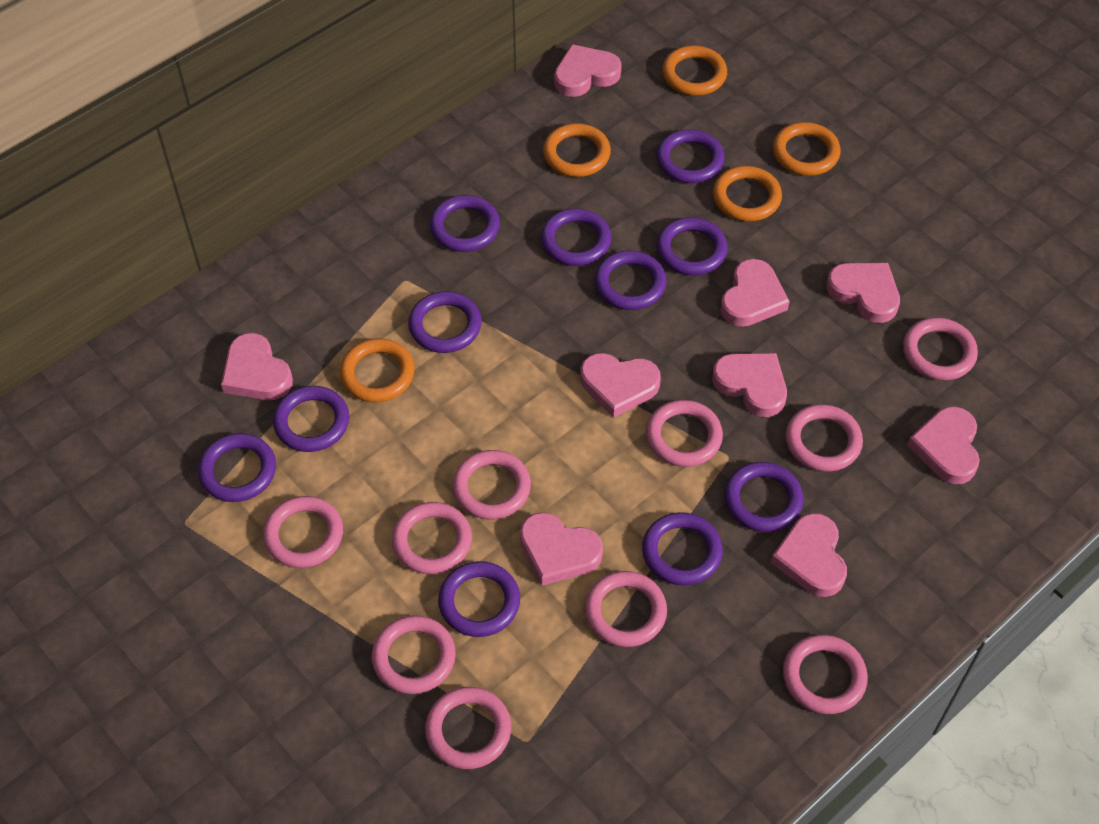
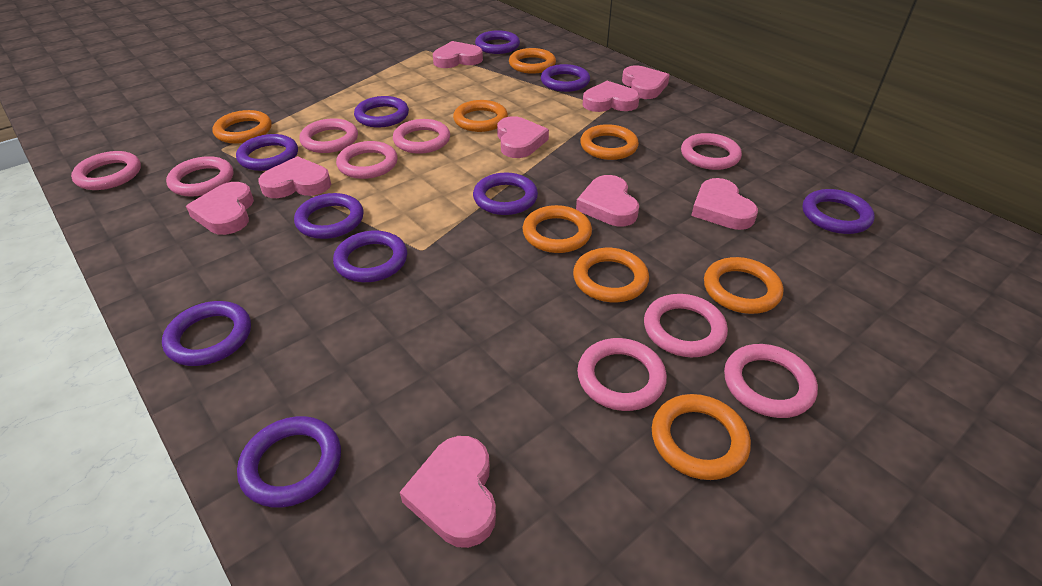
orange ring: [340,339,415,402] [543,123,611,177] [662,45,727,96] [713,166,782,221] [773,122,841,176] = 5 -> [212,110,272,144] [453,100,508,132] [509,48,556,74] [523,205,592,253] [573,248,649,302] [580,124,639,160] [652,394,751,480] [704,257,783,314] = 8
pink ring: [263,496,343,568] [372,615,456,694] [392,502,472,574] [425,687,511,769] [452,450,531,519] [585,571,667,647] [646,400,723,467] [783,635,868,714] [786,404,863,472] [903,317,978,380] = 10 -> [71,151,141,190] [166,156,233,197] [299,118,358,153] [336,141,398,179] [393,119,450,154] [577,338,667,411] [644,294,728,357] [681,133,742,170] [724,344,818,418] = 9
purple ring: [198,433,276,502] [273,386,349,452] [408,291,482,353] [430,195,500,252] [438,561,520,637] [541,208,611,266] [595,250,666,310] [642,512,723,585] [656,129,725,183] [657,217,727,275] [724,462,803,532] = 11 -> [162,301,251,366] [236,134,298,171] [237,416,341,508] [294,193,364,239] [333,230,407,282] [354,96,409,128] [473,173,538,215] [475,30,520,54] [541,64,590,92] [803,189,875,234] = 10

